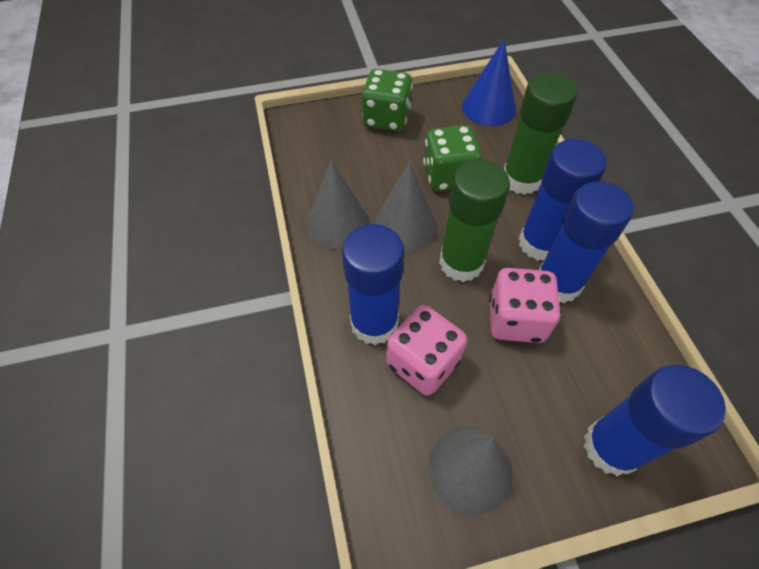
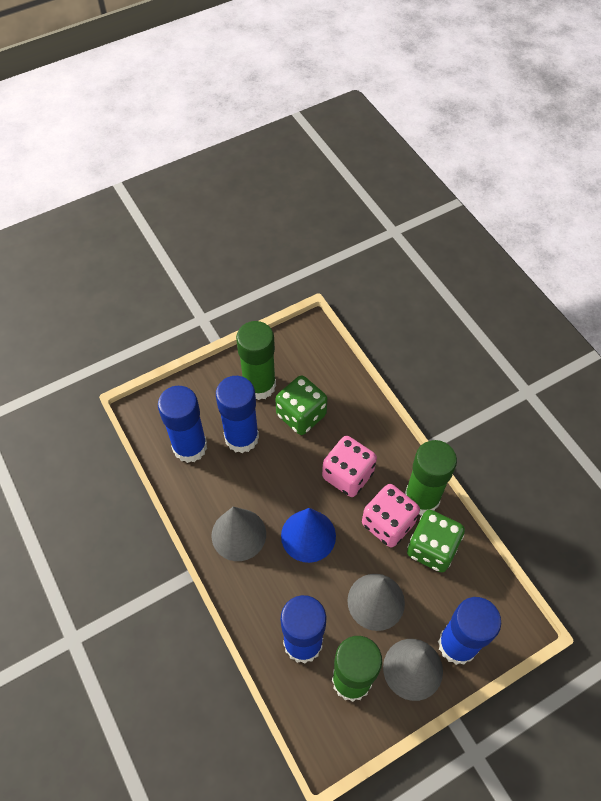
green glue stick: [439,159,510,282] [504,73,577,195] = 2 -> [236,321,276,400] [332,636,382,702] [405,440,457,515] = 3

